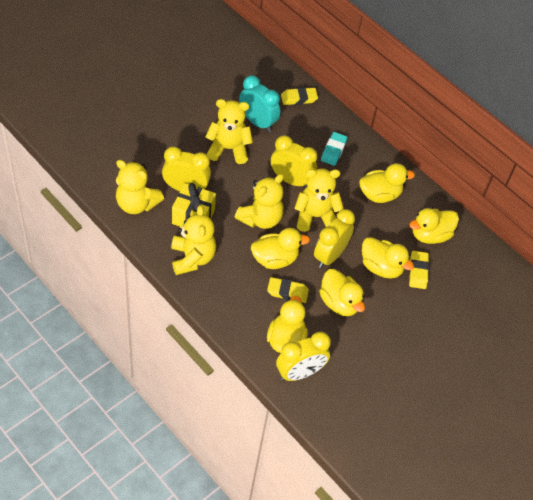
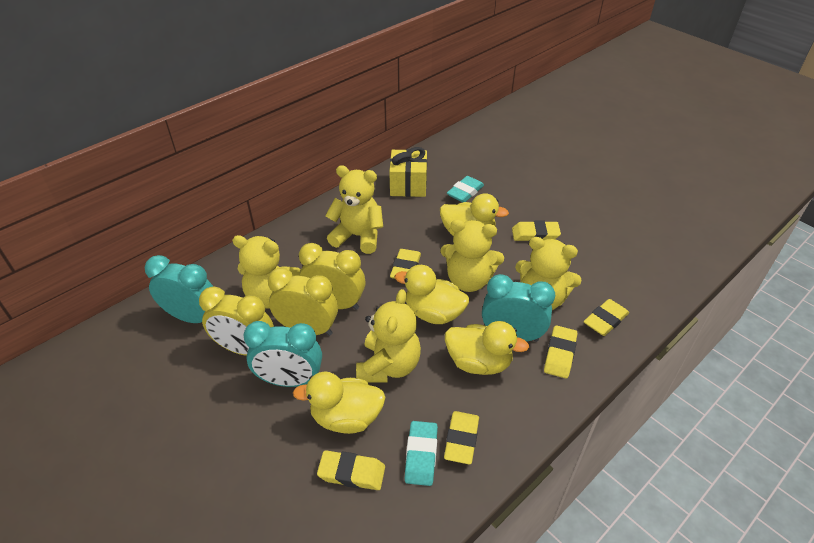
turquoise clock: [239,75,280,132] = 1 -> [144,255,213,323] [243,321,322,387] [482,274,555,342] = 3
turquoise eraser: [321,132,348,166] = 1 -> [405,421,438,486] [447,176,484,202] = 2
yellow clock: [162,146,211,191] [271,135,317,188] [276,332,331,381] [314,209,355,268] = 4 -> [199,287,274,356] [268,268,338,336] [299,243,365,310] = 3
yellow duck: [251,228,310,269] [267,296,308,353] [319,269,365,316] [359,163,415,203] [362,237,414,279] [409,208,459,244] = 6 -> [293,372,386,434] [395,265,469,324] [440,193,509,236] [445,321,529,375] = 4
yellow eraser: [267,277,309,303] [281,87,318,105] [409,251,429,289] = 3 -> [317,450,385,490] [390,249,421,279] [444,411,479,464] [512,221,561,242] [544,325,577,379] [584,299,629,336] = 6

